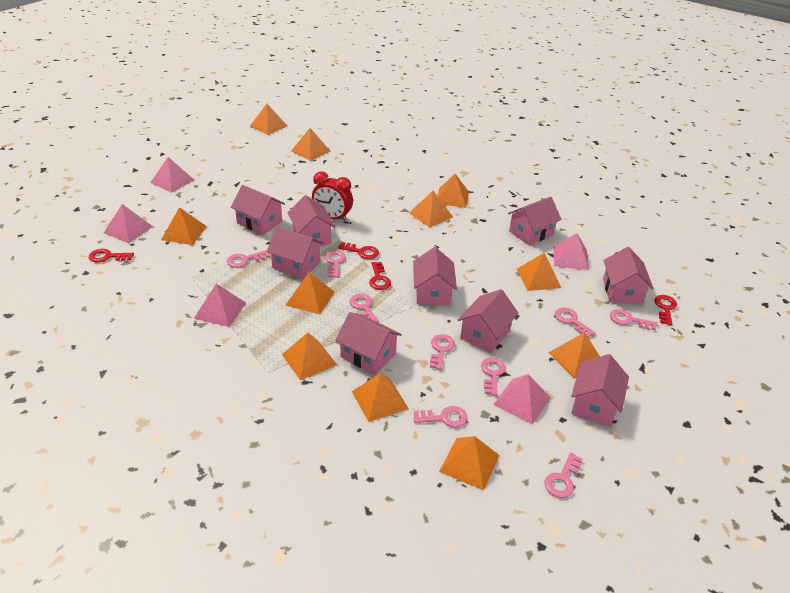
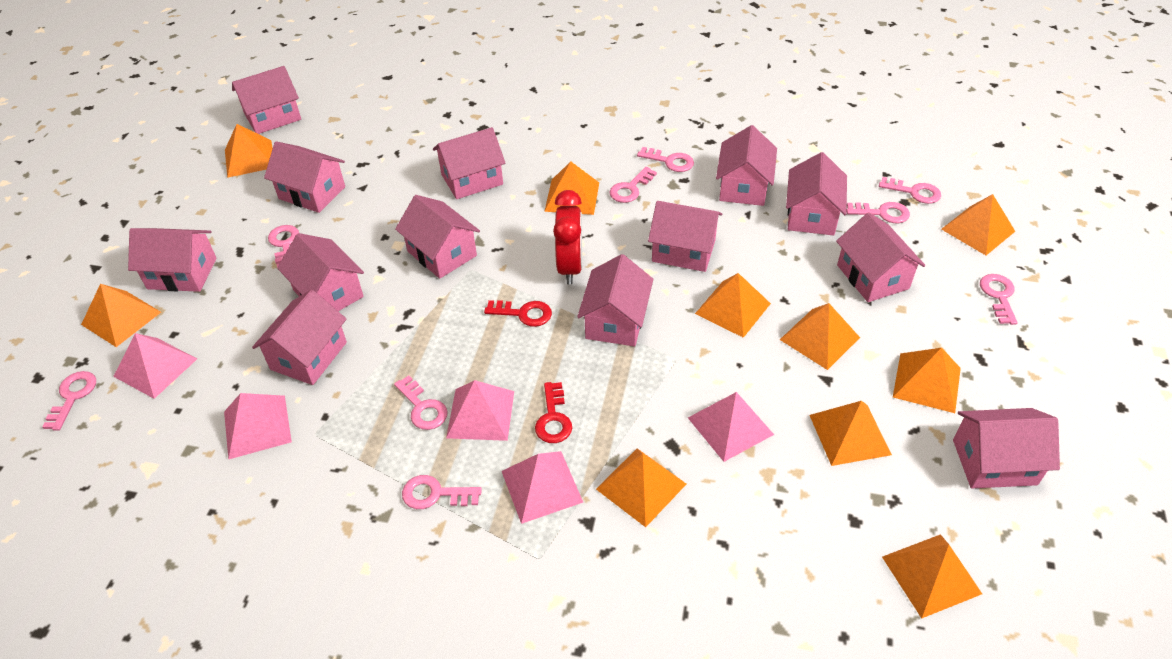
orange pyramid: [161,207,207,245] [250,104,287,135] [282,333,337,380] [285,272,334,314] [291,128,331,161] [352,373,409,422] [409,191,453,228] [437,174,469,208] [439,436,500,490] [517,253,561,291] [549,332,600,379] = 11 -> [81,284,161,347] [225,124,273,178] [544,162,599,215] [596,448,686,527] [695,273,771,338] [780,303,860,370] [810,401,892,466] [882,534,982,618] [893,348,961,413] [941,194,1015,255] = 10
pink house: [231,185,285,235] [267,226,324,279] [288,195,335,246] [335,312,402,375] [413,247,457,305] [458,289,519,353] [508,197,562,245] [571,354,629,426] [603,247,653,304] = 9 -> [128,228,217,292] [232,66,301,134] [252,290,347,385] [264,141,345,213] [277,233,364,311] [395,195,480,279] [433,127,506,199] [577,254,654,346] [648,201,722,272] [716,125,777,206] [786,152,847,236] [836,212,925,302] [953,408,1060,488] = 13
red key: [89,249,134,262] [338,242,379,259] [369,262,391,290] [654,295,677,325] = 4 -> [484,300,552,327] [535,382,572,443] = 2

